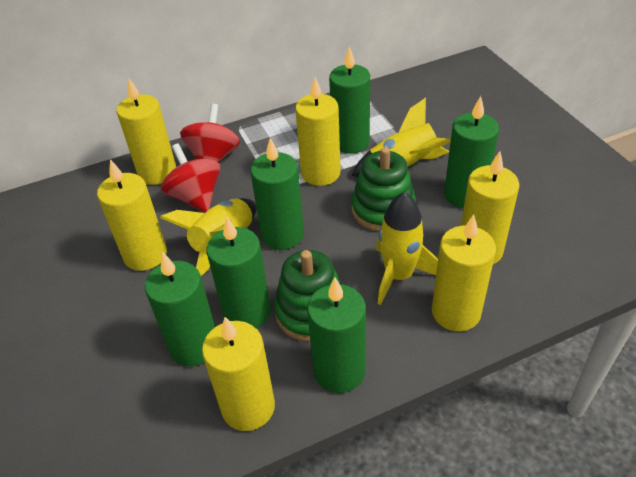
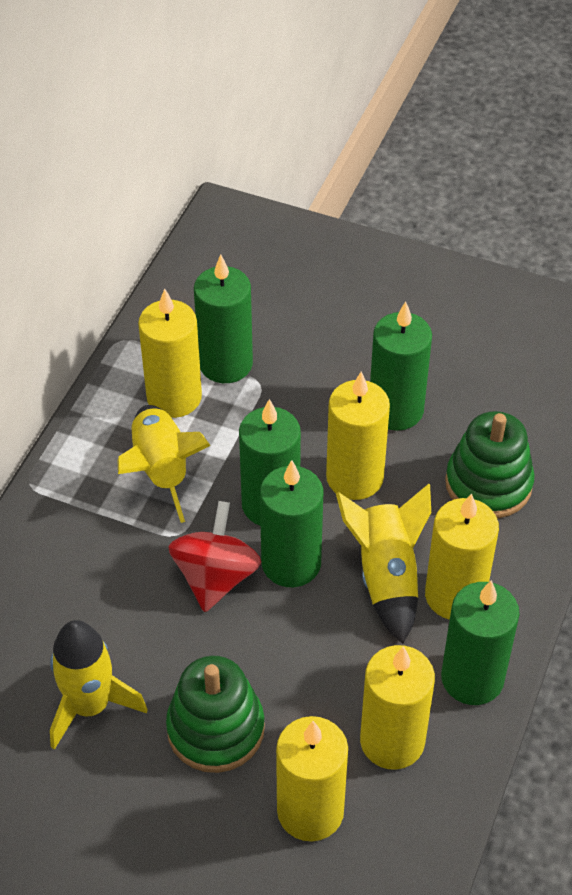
green candle: [145,252,215,366] [206,216,271,328] [250,138,304,250] [307,278,366,393] [329,46,370,154] [444,96,499,208] = 6 -> [194,254,253,383] [239,399,301,526] [260,460,324,587] [370,301,432,431] [441,580,520,705] = 5
red spinning top: [161,143,220,212] [180,104,240,163] = 2 -> [168,501,261,612] = 1
yellow candle: [97,159,167,271] [117,79,176,185] [202,317,275,431] [295,77,341,186] [432,214,496,332] [461,151,520,264] = 6 -> [138,289,202,418] [276,716,348,841] [326,371,390,500] [360,645,435,770] [425,493,499,620] = 5

